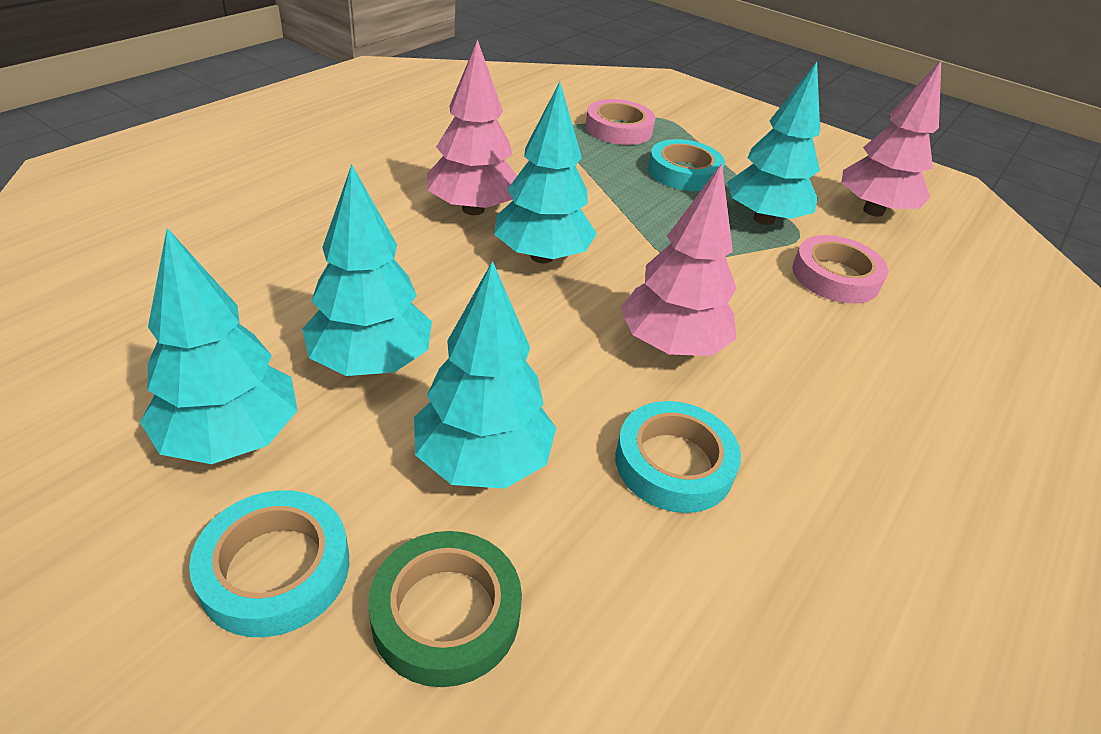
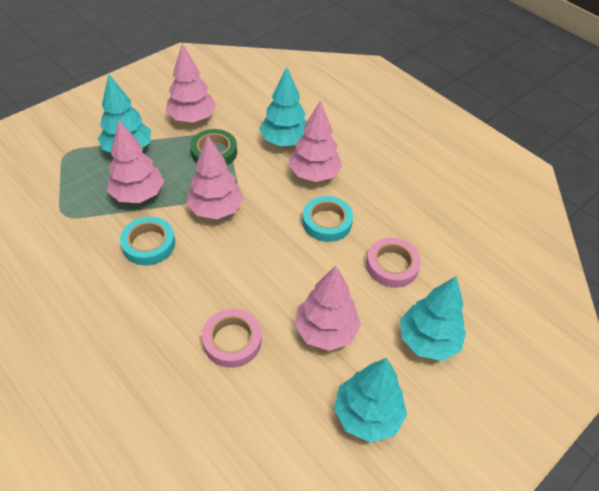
pink tree: [427,39,517,215] [620,163,736,356] [841,61,941,217] = 3 -> [107,120,164,203] [166,43,216,123] [186,136,244,219] [289,100,342,182] [295,265,361,351] = 5
turquoise tape: [189,490,349,637] [615,401,741,513] [648,139,725,191] = 3 -> [120,217,175,265] [302,196,353,242] = 2
turquoise tree: [140,228,298,464] [302,165,432,376] [414,261,556,489] [494,82,597,263] [727,62,820,225] = 5 -> [98,74,151,153] [259,67,307,146] [334,358,407,443] [400,276,466,361] = 4

